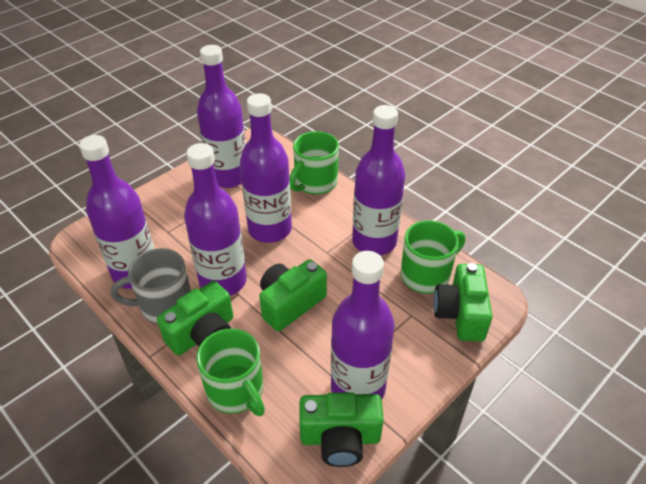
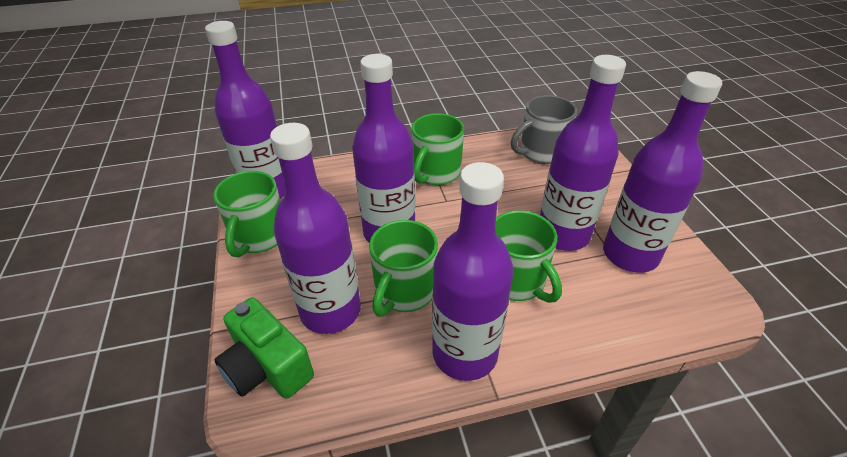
green camera: [157,281,233,356] [259,259,327,331] [299,392,384,467] [434,263,493,341] = 4 -> [214,297,314,399] = 1
green mug: [196,328,265,416] [290,131,339,195] [400,221,465,294] = 3 -> [213,171,281,257] [369,220,438,317] [411,113,464,185] [495,211,562,303] = 4

